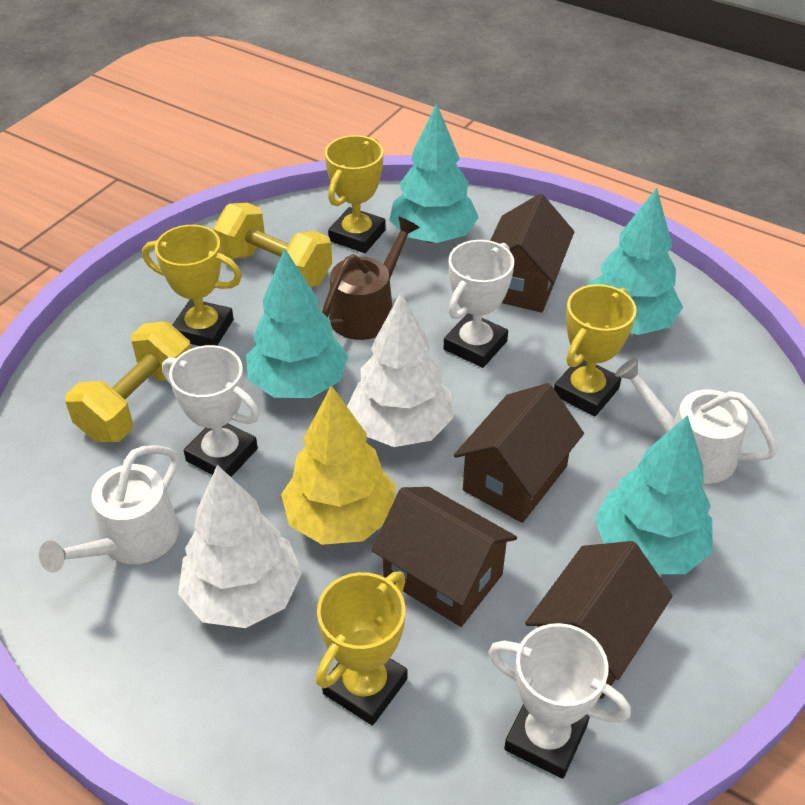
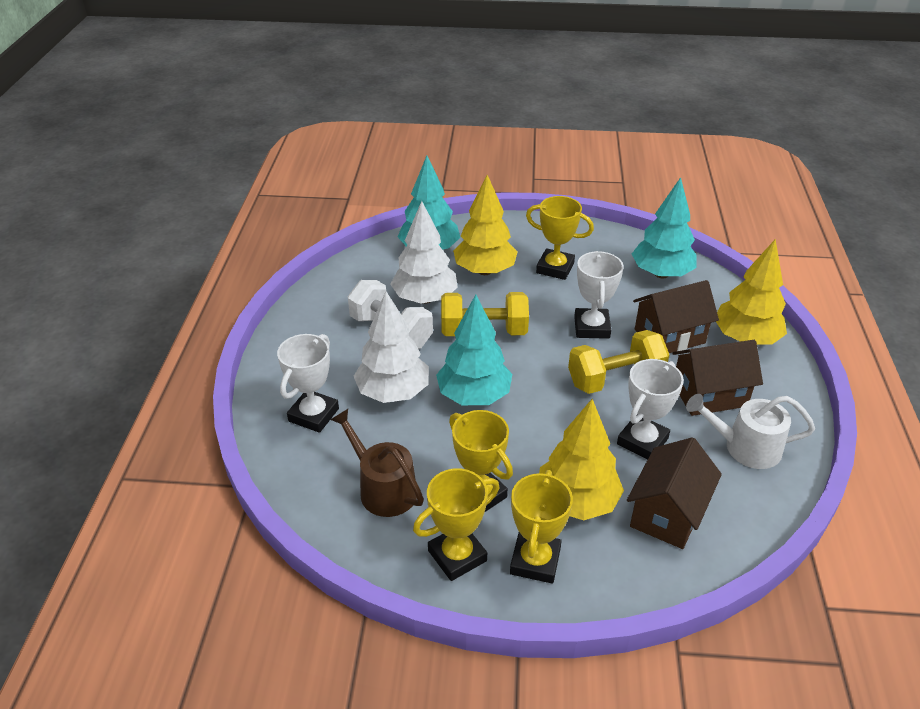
brown house: [371,487,517,627] [454,383,584,523] [490,194,574,313] [525,541,672,699] = 4 -> [627,437,722,549] [633,280,719,353] [672,340,763,416] = 3
turquoise tree: [246,249,348,398] [389,103,479,243] [588,188,683,335] [595,415,713,574] = 4 -> [397,156,460,250] [436,295,512,405] [632,177,697,278] = 3
white dumbbell: none = 0 -> [348,280,433,349] = 1
white watering can: [39,445,179,573] [615,358,778,484] = 2 -> [686,394,815,469] = 1
yellow tree: [281,385,396,545] = 1 -> [453,175,518,275] [539,399,624,520] [716,239,787,345] = 3

